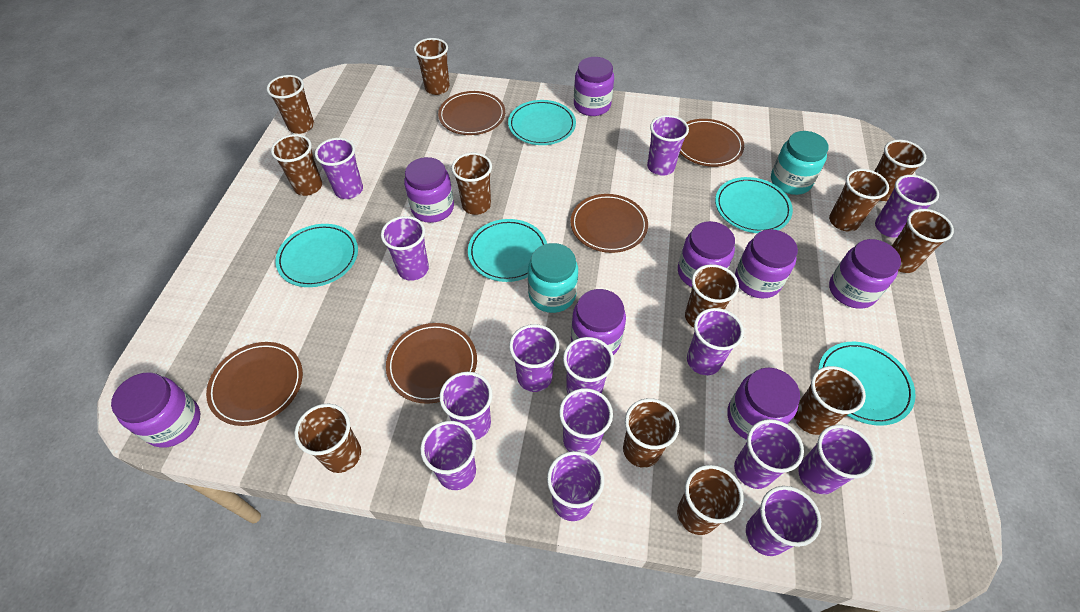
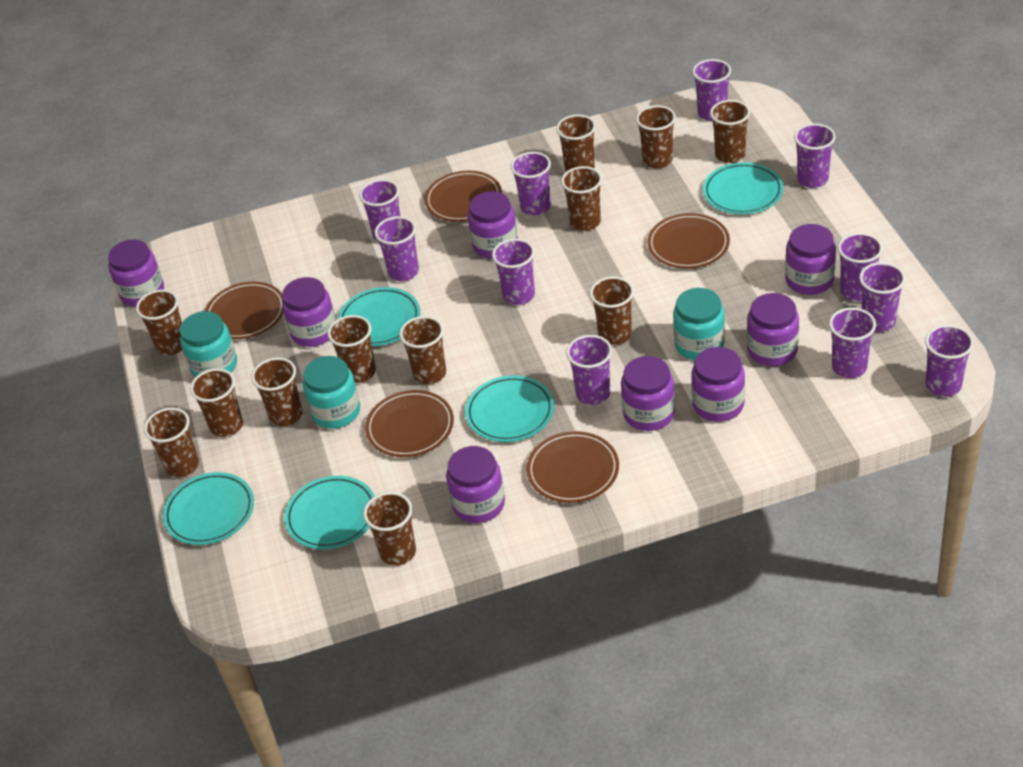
purple cup: [315,138,363,199] [381,216,429,281] [420,421,476,490] [440,372,493,440] [509,324,559,392] [547,451,604,521] [559,388,613,456] [563,337,614,394] [647,115,689,176] [687,308,744,375] [734,419,804,489] [746,486,821,556] [799,425,876,494] [875,175,939,238] = 14 -> [359,179,400,242] [375,216,419,281] [492,239,535,305] [511,152,551,215] [566,335,612,405] [692,59,731,121] [794,123,836,188] [829,307,876,378] [838,233,883,301] [859,262,905,332] [925,325,974,397] = 11
turquoise jar: [528,243,578,313] [771,131,829,195] = 2 -> [180,311,237,377] [303,356,360,429] [673,288,725,360] = 3

